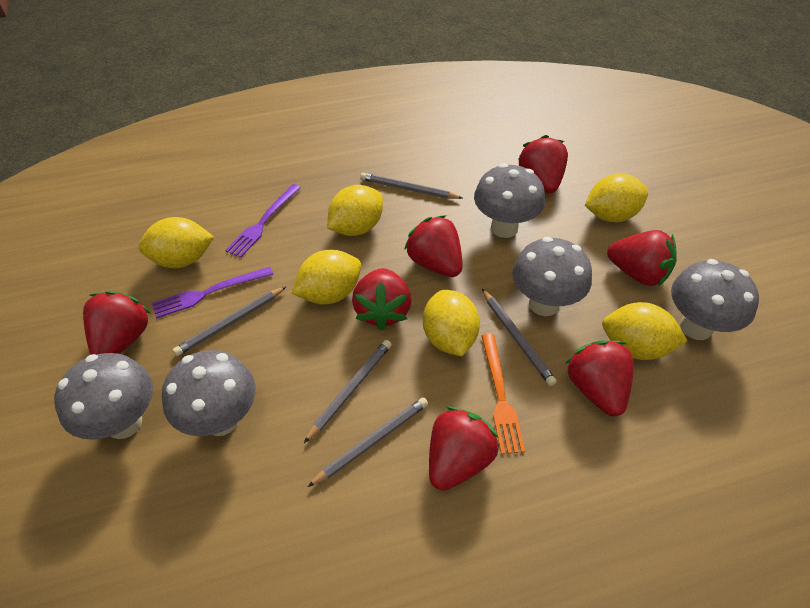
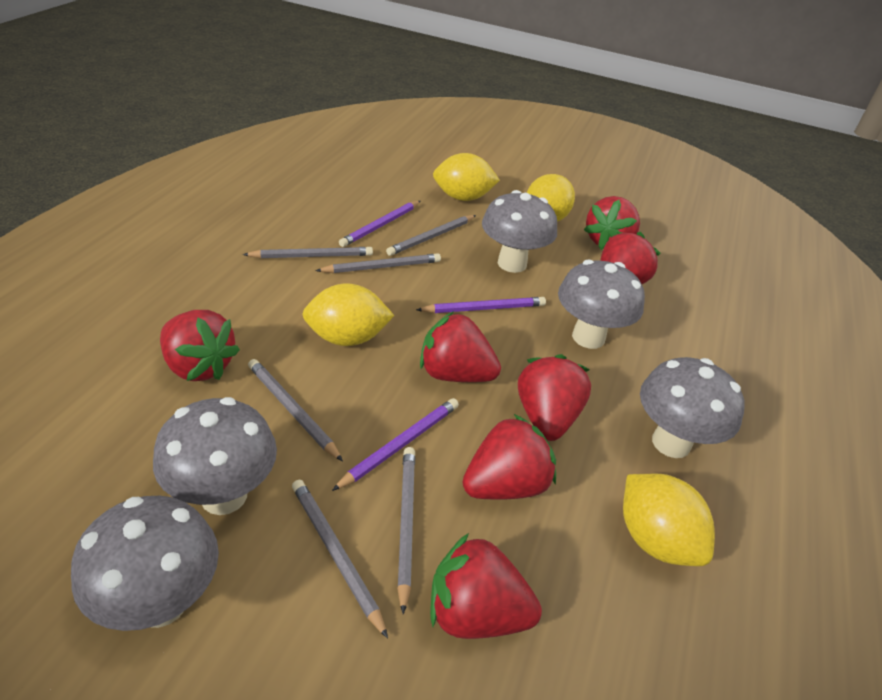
grey pencil: [173,287,286,356] [304,340,392,443] [308,397,428,487] [360,173,462,199] [482,289,557,386] = 5 -> [243,247,373,258] [248,359,343,462] [292,480,388,638] [315,253,441,273] [386,215,476,256] [397,447,415,614] = 6
orange fork: [481,334,525,454] = 1 -> none = 0
purple fork: [152,267,274,318] [225,184,301,258] = 2 -> none = 0
purple pencil: none = 0 -> [332,398,459,491] [339,201,420,247] [416,297,546,313] = 3
yellow lemon: [138,217,214,268] [291,250,361,304] [327,185,383,236] [423,290,480,356] [585,174,648,222] [602,302,687,360] = 6 -> [302,283,394,346] [433,153,500,201] [527,174,575,222] [623,474,715,566] = 4

